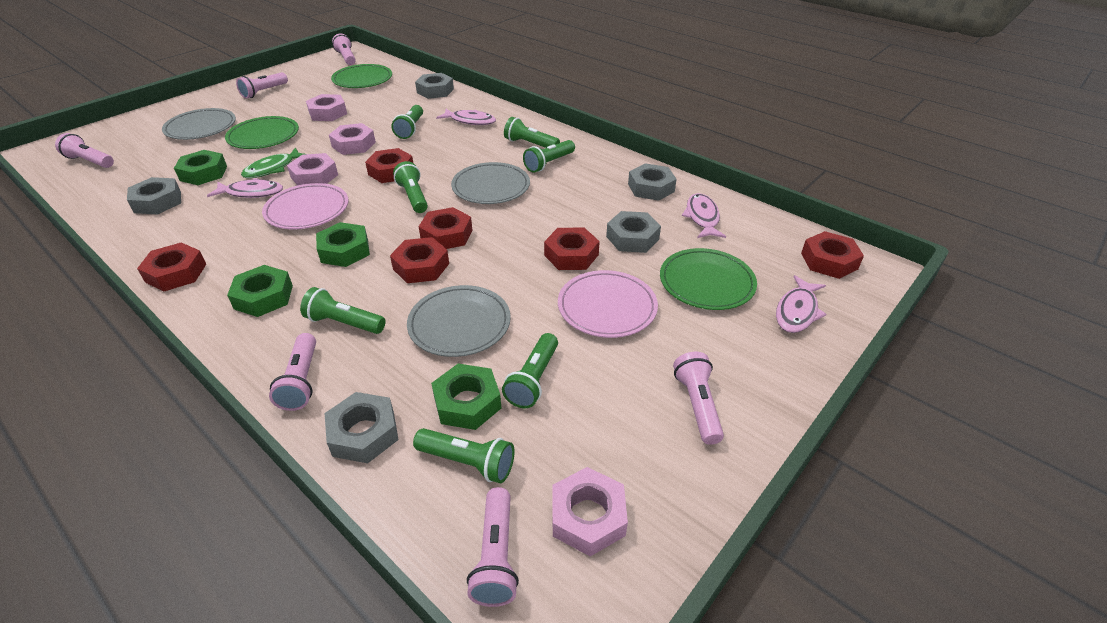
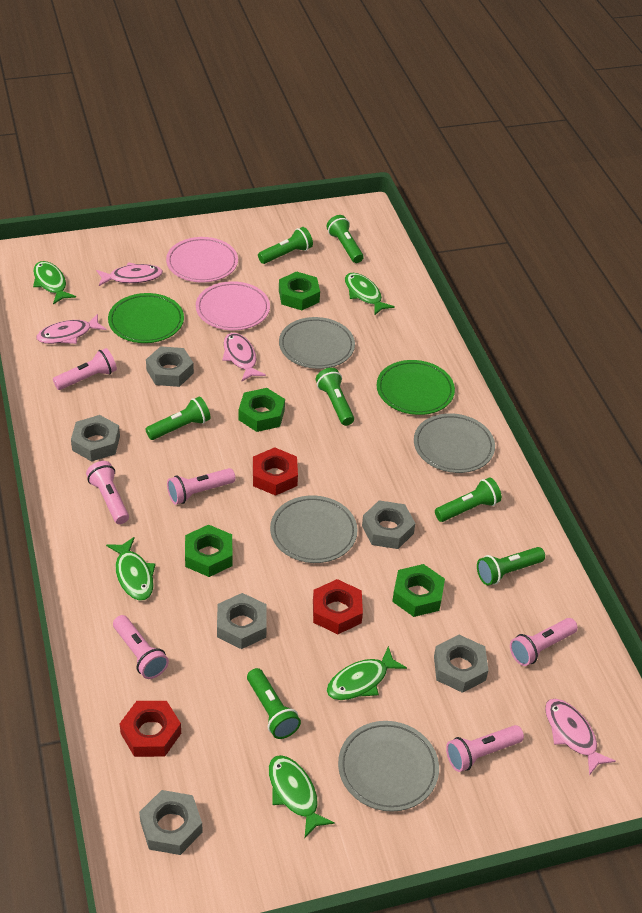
green fish: [241,147,305,178] = 1 -> [33,261,76,304] [106,537,156,601] [269,755,335,839] [327,646,407,700] [345,273,395,315] = 5
green plate: [225,116,299,149] [331,64,392,88] [660,248,757,310] = 3 -> [108,293,184,343] [377,360,455,415] = 2
grey nut: [127,177,181,214] [325,392,399,463] [415,73,454,99] [606,211,661,253] [628,163,677,201] = 5 -> [71,415,120,462] [139,790,203,855] [146,346,194,387] [217,593,267,649] [362,500,415,549] [434,635,489,693] = 6
grey plate: [162,108,236,140] [407,285,511,357] [451,162,530,204] = 3 -> [270,495,358,563] [279,317,355,369] [338,721,439,812] [414,413,495,473] = 4
pink nut: [287,153,338,185] [306,94,347,121] [329,123,376,155] [552,467,628,556] = 4 -> none = 0
red nut: [137,242,206,292] [365,148,413,183] [390,237,449,283] [419,207,472,249] [544,228,600,270] [801,231,864,279] = 6 -> [119,701,181,757] [253,447,298,496] [313,579,363,634] = 3

